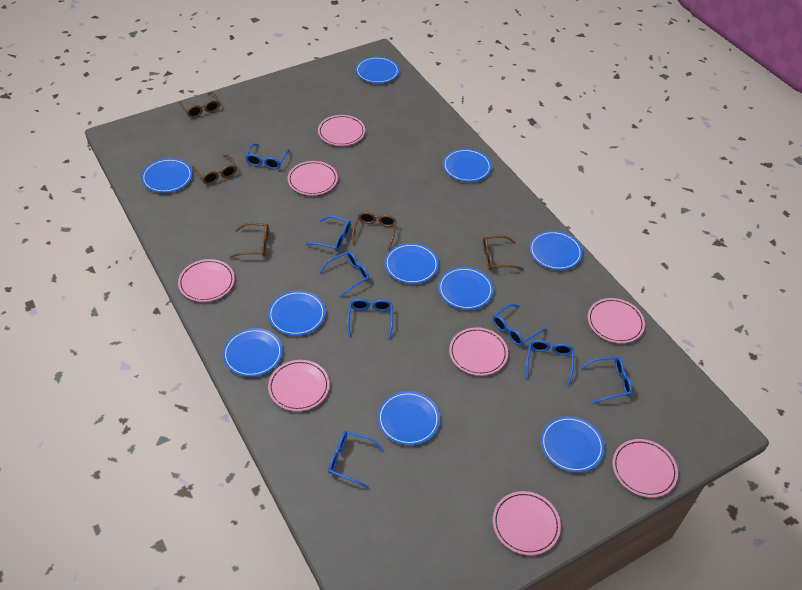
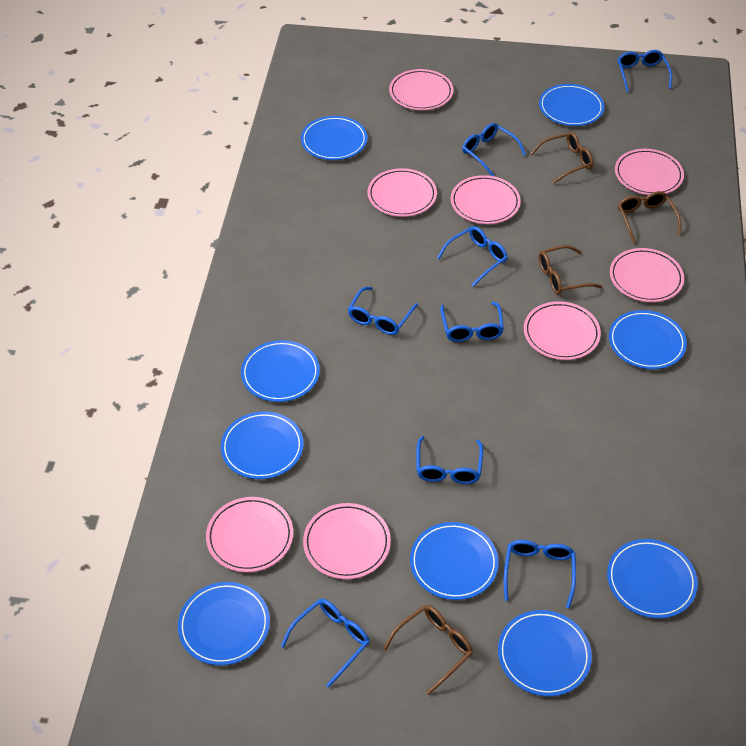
blue plate: [141,158,192,193] [223,328,283,377] [268,291,326,336] [355,56,399,83] [377,391,440,445] [384,243,439,284] [438,267,494,310] [443,149,492,182] [529,231,583,270] [541,416,605,473] = 10 -> [178,582,270,666] [221,411,304,479] [241,340,320,402] [301,116,368,160] [410,522,499,600] [498,610,592,697] [539,84,604,126] [607,539,698,619] [609,310,687,369] = 9
brown glasses: [178,92,220,118] [192,155,237,184] [230,223,269,258] [352,212,397,250] [483,235,524,270] = 5 -> [383,605,473,695] [530,132,593,184] [539,245,602,295] [618,191,681,243] = 4

